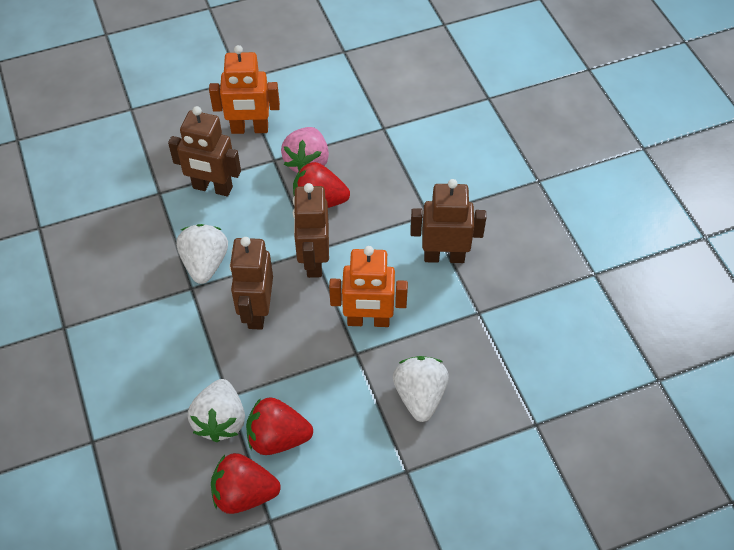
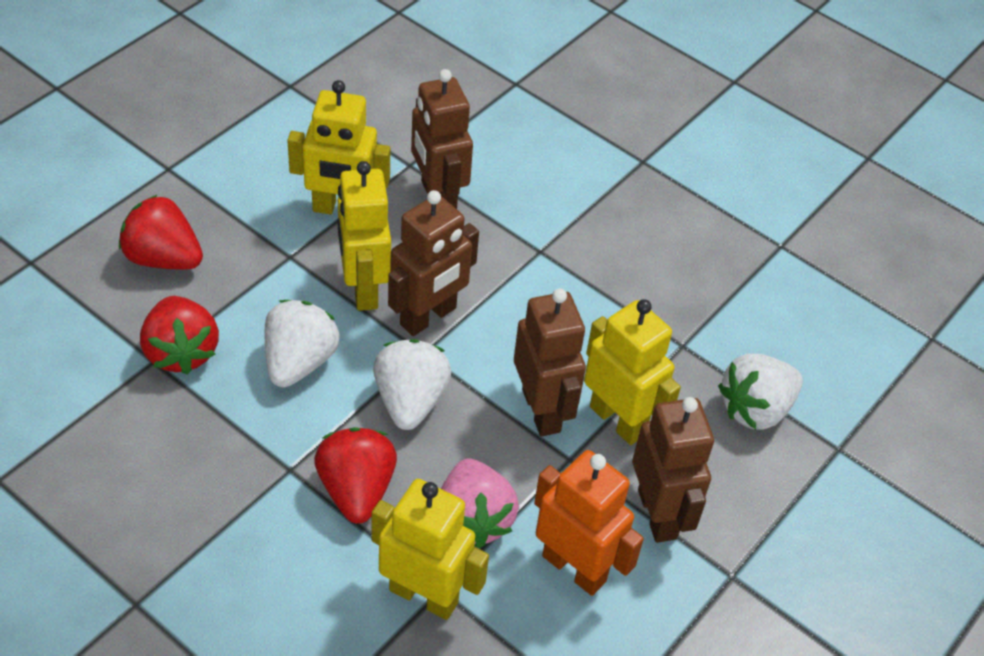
orange robot: [209,45,280,134] [329,246,408,327] = 2 -> [534,450,644,596] = 1
yellow robot: none = 0 -> [287,80,390,214] [338,161,391,311] [372,479,489,620] [584,299,681,445] = 4

